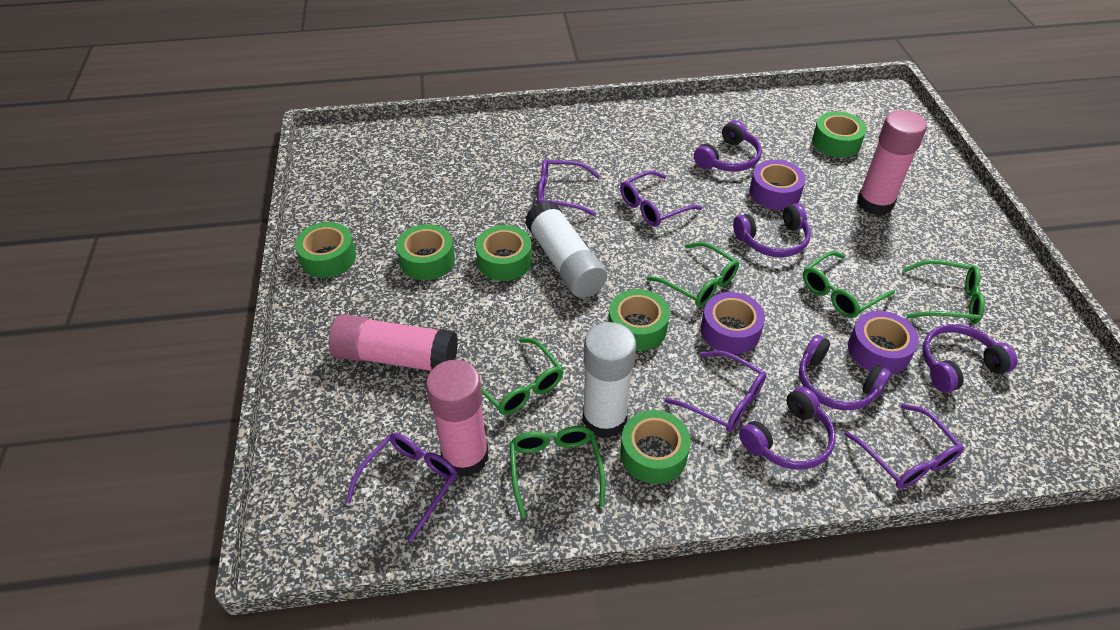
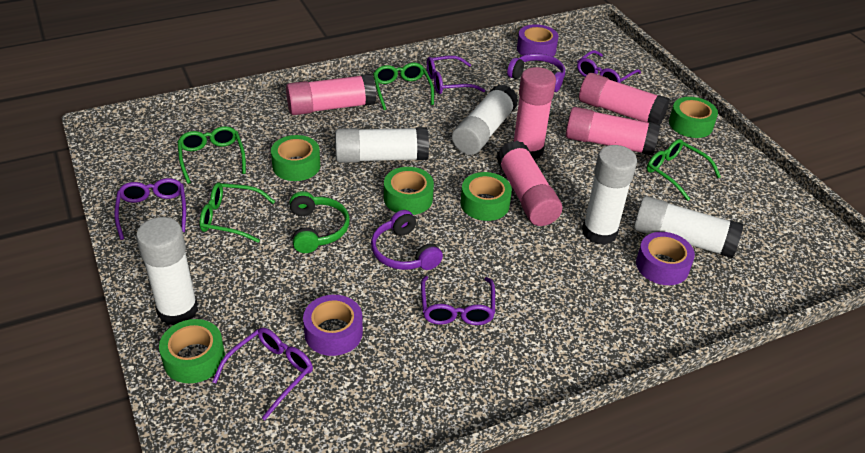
green glasses: [481,338,563,415] [509,426,605,519] [647,242,739,307] [803,251,895,318] [903,260,985,324] = 5 -> [177,126,246,184] [200,182,275,243] [373,63,434,110] [647,139,721,201] = 4
green headphones: none = 0 -> [290,191,350,253] = 1
green tape: [295,222,356,278] [396,224,455,280] [475,225,532,281] [608,289,670,351] [620,410,691,484] [812,112,866,158] = 6 -> [159,319,225,383] [271,135,320,181] [384,167,434,215] [461,172,512,221] [669,97,718,138] = 5
pink glue stick: [329,314,458,371] [426,360,489,477] [857,110,927,216] = 3 -> [286,74,376,115] [497,140,562,226] [513,67,556,160] [566,107,660,156] [579,73,670,125] = 5
purple headphones: [694,120,762,172] [733,203,811,257] [739,387,836,470] [799,335,891,410] [922,324,1017,393] = 5 -> [371,210,443,270] [507,53,565,92] = 2
white glue stick: [525,201,607,298] [582,322,636,438] = 2 -> [136,217,198,325] [335,127,429,163] [452,84,518,155] [582,145,637,245] [634,196,744,258] = 5

